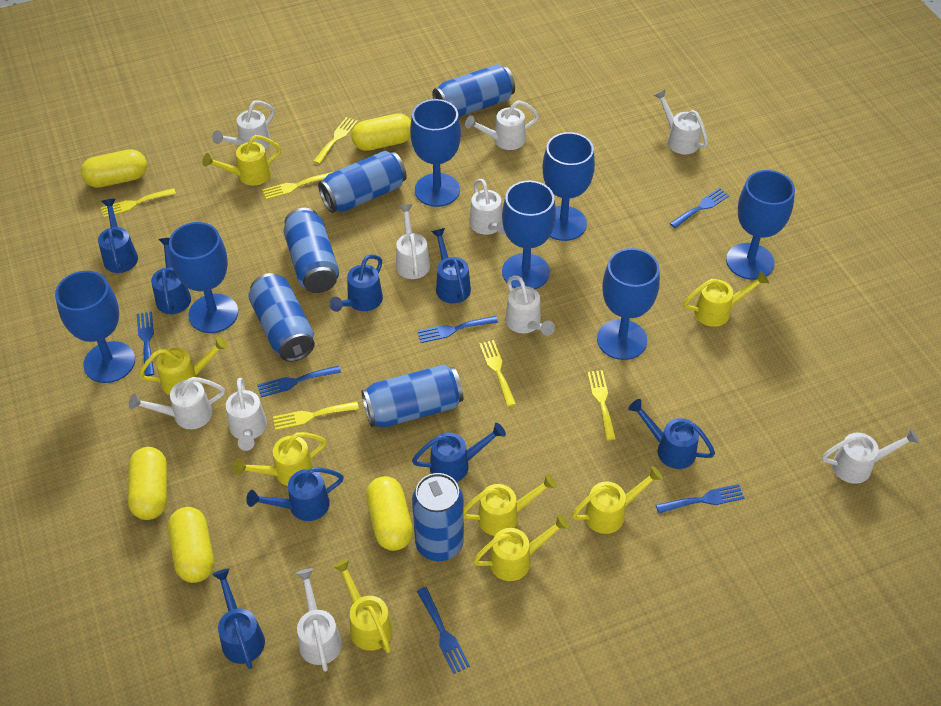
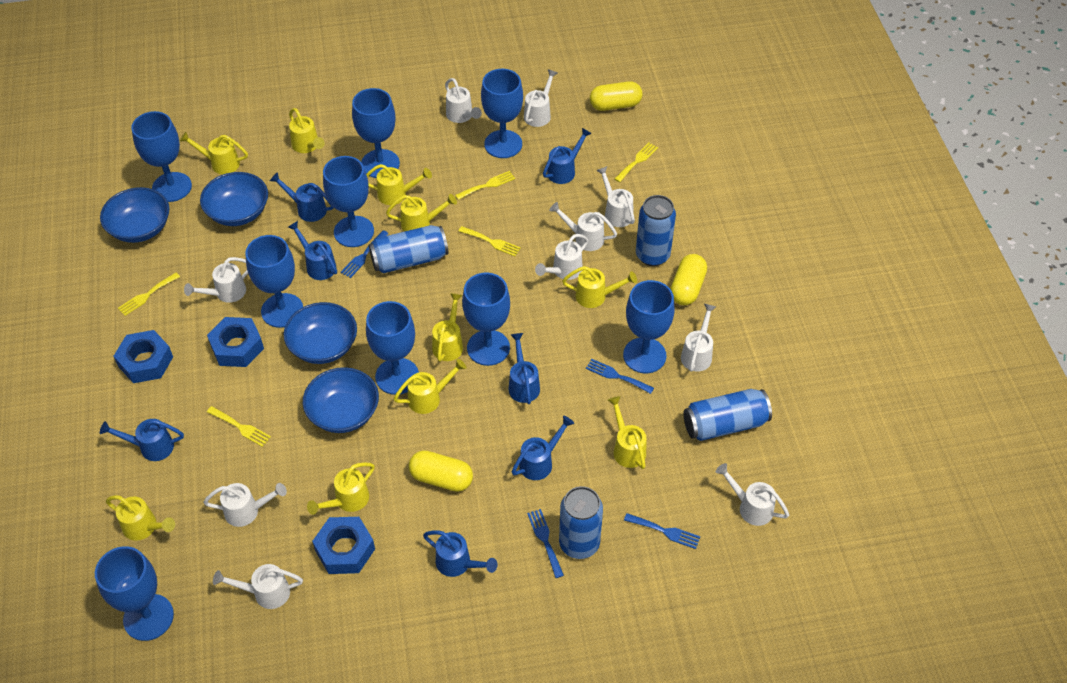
blue bowl: none = 0 -> [100,187,169,243] [200,172,268,226] [284,302,357,364] [303,367,379,433] = 4
blue can: [248,273,315,362] [284,208,339,293] [318,151,407,213] [361,364,464,427] [412,473,464,561] [432,64,515,117] = 6 -> [369,225,449,273] [559,486,603,559] [636,195,676,266] [683,389,772,441] = 4
blue fork: [137,311,154,376] [257,366,341,397] [417,316,498,343] [417,587,470,674] [656,484,745,514] [670,188,730,228] = 6 -> [341,230,389,278] [527,509,564,578] [586,359,654,394] [624,513,700,549] = 4
blue goblet: [55,271,135,383] [169,222,238,333] [410,99,461,207] [502,180,556,289] [543,132,595,241] [597,248,660,360] [726,170,795,280] = 7 -> [95,546,174,641] [131,111,192,202] [245,235,303,328] [323,156,374,247] [352,88,400,178] [366,301,419,395] [462,273,510,366] [481,69,523,158] [623,280,675,373] = 9
blue nut: none = 0 -> [114,330,173,383] [207,317,264,367] [312,517,375,574] = 3
blue watering can: [98,199,138,273] [151,238,191,314] [212,568,265,669] [246,467,344,521] [329,254,383,312] [412,423,506,482] [431,228,471,303] [628,399,715,469] = 8 -> [100,419,184,461] [270,172,334,222] [288,221,337,280] [423,530,498,577] [509,333,540,404] [511,416,574,480] [543,128,592,184] = 7
yellow capsule: [81,149,147,188] [128,447,167,520] [168,507,214,583] [351,113,411,151] [366,476,413,551] = 5 -> [409,450,473,492] [590,81,642,111] [671,254,707,305] = 3
yellow fork: [101,188,176,218] [262,172,333,200] [273,402,359,430] [313,117,358,164] [479,340,516,407] [587,370,616,440] = 6 -> [118,273,180,316] [207,406,271,447] [455,171,515,200] [459,226,521,257] [615,142,658,182] = 5
yellow watering can: [139,337,229,395] [202,135,281,186] [233,432,326,486] [333,559,393,653] [464,474,557,536] [473,514,570,581] [572,466,663,534] [683,271,769,327] = 8 -> [106,495,175,541] [180,132,248,174] [289,108,325,153] [307,463,375,515] [366,164,432,205] [386,194,457,232] [394,359,467,414] [432,293,463,362] [562,266,637,308] [608,396,646,469] = 10

